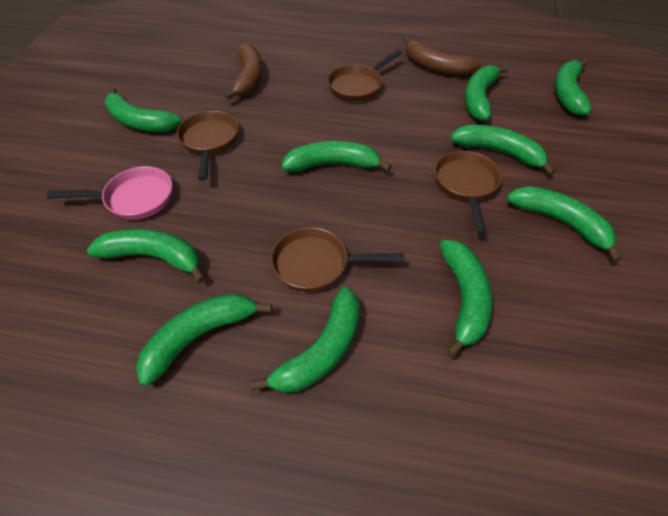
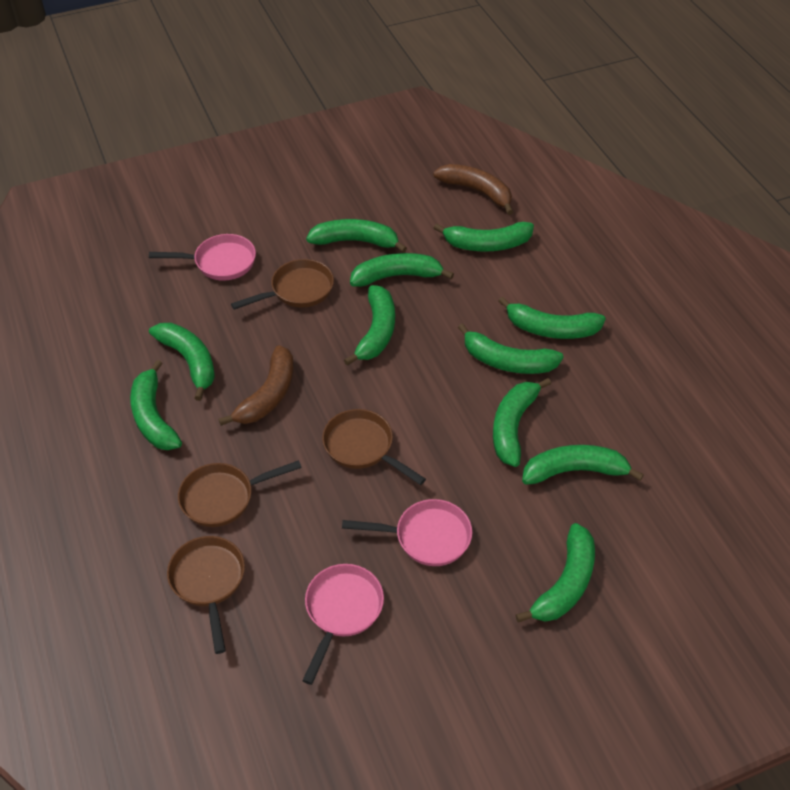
green banana: [86,228,206,283] [105,87,181,132] [136,293,272,386] [250,287,360,393] [281,141,392,172] [440,240,492,357] [450,125,556,176] [465,65,508,121] [507,186,622,262] [555,59,591,115] = 10 -> [130,360,182,450] [149,323,215,401] [306,219,407,253] [344,285,395,366] [350,253,454,287] [434,222,534,251] [458,323,564,374] [493,378,551,467] [498,297,606,339] [515,523,595,623] [522,445,644,485] = 11
pink pan: [47,166,172,220] = 1 -> [149,234,256,281] [302,564,384,685] [342,499,472,566] = 3

